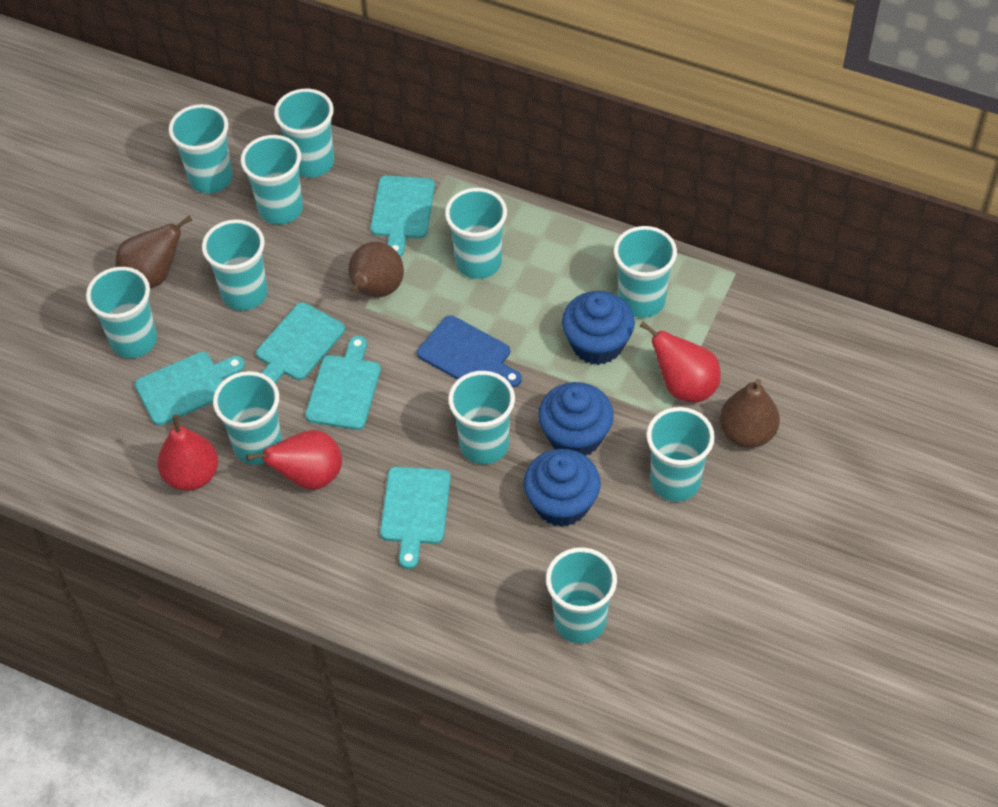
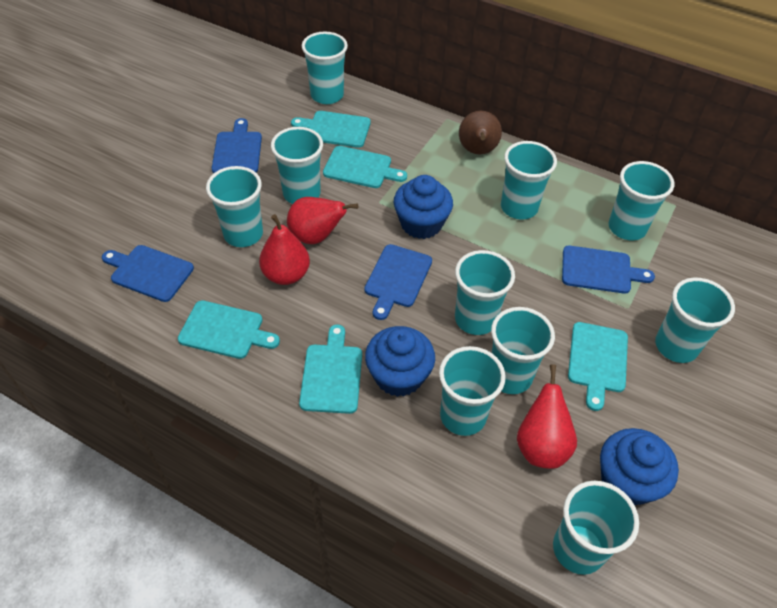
blue cutting board: [417,315,522,387] = 1 -> [102,245,194,302] [212,118,262,173] [364,244,432,320] [562,246,655,294] = 4
brown pear: [115,216,192,288] [349,242,404,297] [720,379,780,448] = 3 -> [459,111,502,154] = 1
turquoise cup: [86,267,157,358] [169,104,233,194] [202,219,268,311] [213,371,282,465] [240,135,303,225] [274,89,334,178] [445,188,507,279] [448,371,515,464] [546,547,617,643] [614,226,677,318] [646,407,715,502] = 11 -> [206,166,263,247] [271,127,323,204] [302,32,348,104] [439,346,506,436] [455,250,515,335] [491,307,555,394] [501,141,557,220] [553,481,639,575] [609,161,674,240] [655,277,735,363] = 10

